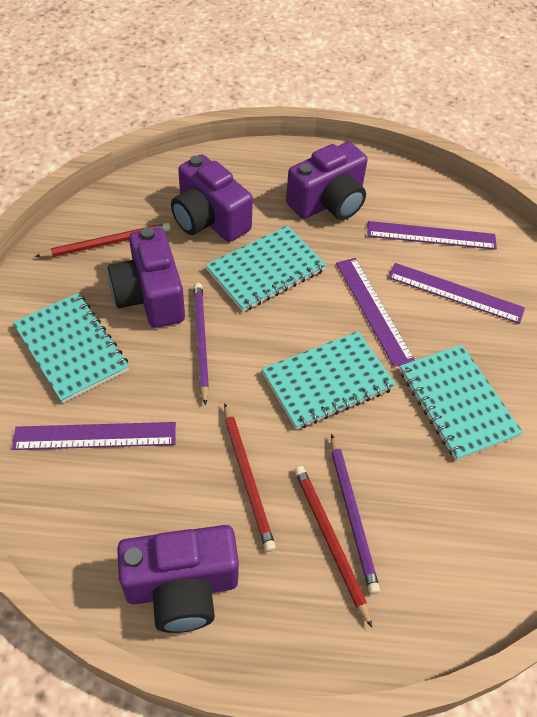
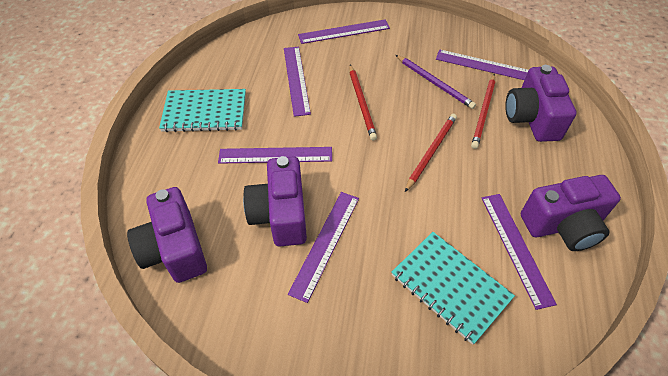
purple pencil: [193,283,209,406] [331,434,380,594] = 2 -> [396,55,476,109] = 1
purple ruler: [12,422,176,450] [336,258,415,367] [367,221,497,250] [388,263,525,324] = 4 -> [218,147,332,164] [284,47,311,117] [288,192,359,303] [298,19,390,44] [436,49,528,80] [482,194,557,310] = 6
turquoise notebook: [13,293,129,403] [206,225,327,312] [262,331,396,430] [400,345,523,461] = 4 -> [159,89,246,132] [391,232,515,345] = 2

